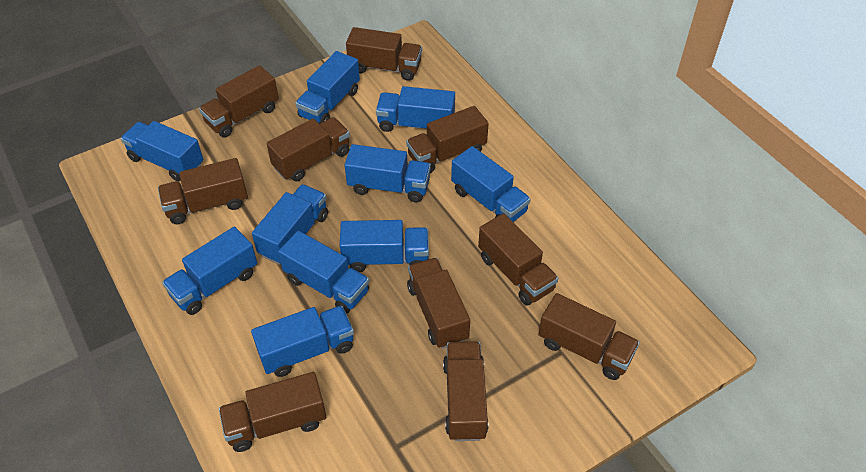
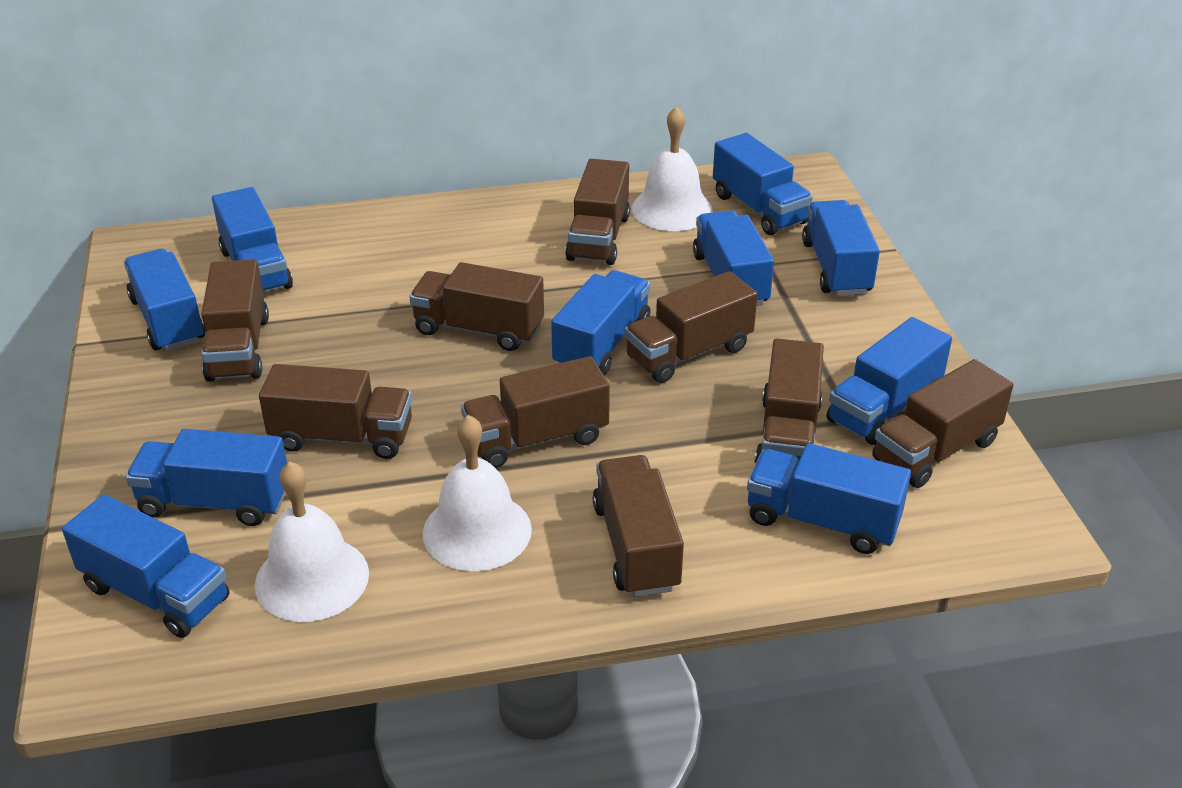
brown truck: [158,158,248,224] [199,65,279,138] [219,372,326,452] [267,117,350,181] [346,27,422,81] [406,106,489,173] [407,258,470,349] [443,341,488,441] [478,213,558,306] [538,293,640,380] = 10 -> [201,259,269,382] [259,364,412,459] [409,262,544,351] [461,356,610,468] [565,159,630,265] [593,455,684,597] [625,271,758,383] [754,339,824,463] [872,359,1013,488] = 9
white bell: none = 0 -> [255,461,369,622] [423,415,532,571] [632,106,713,231] = 3

